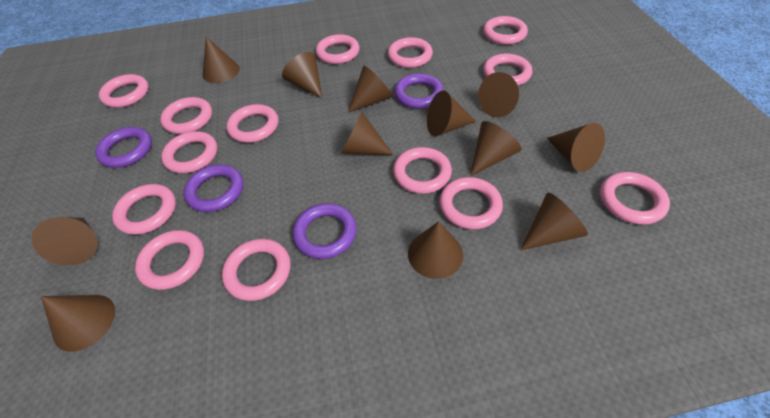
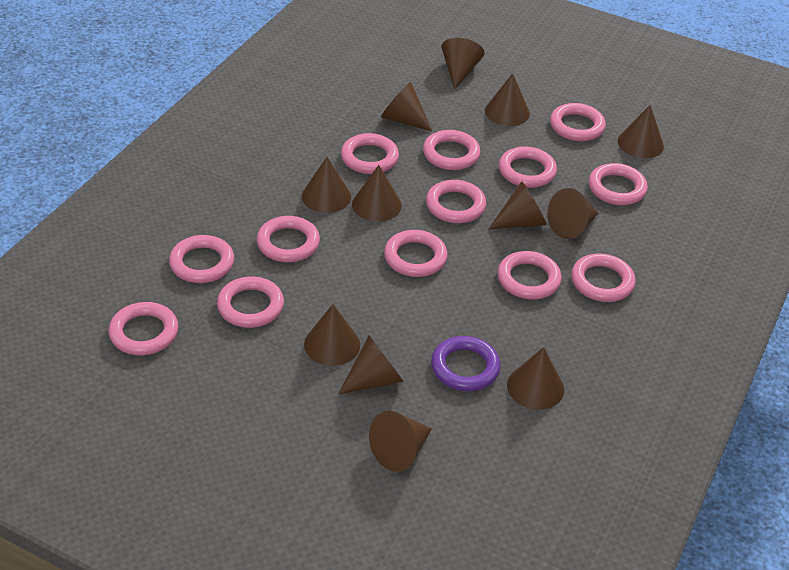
pink ring: [99,74,149,108] [112,184,176,235] [135,230,204,290] [160,97,212,134] [161,131,217,173] [222,239,291,301] [226,104,278,143] [316,34,359,64] [388,37,433,68] [393,147,452,194] [439,177,503,229] [483,16,528,45] [483,53,532,86] [600,172,670,225] = 14 -> [109,302,178,355] [169,235,234,283] [217,277,284,328] [257,216,320,262] [341,133,399,174] [384,230,447,277] [423,130,480,170] [426,180,486,223] [497,251,562,299] [499,146,557,188] [550,103,606,141] [571,253,636,302] [589,163,648,205] = 13
purple ring: [95,127,152,168] [183,164,243,212] [292,203,357,259] [394,73,444,109] = 4 -> [431,336,501,391] = 1

